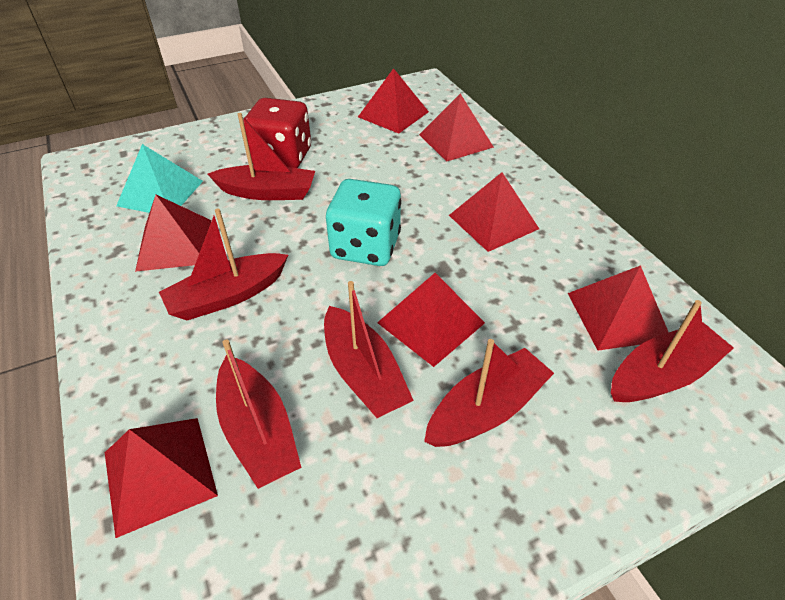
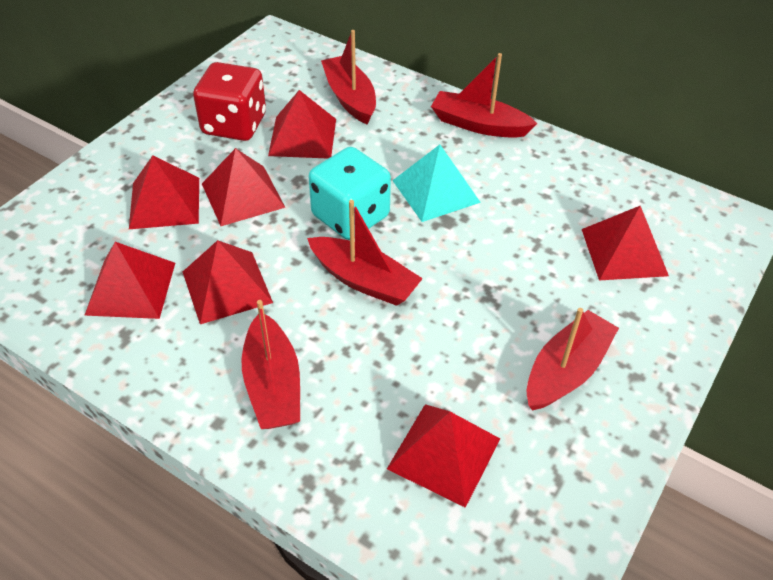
red boat: [159,208,288,320] [208,113,315,200] [216,339,302,489] [324,281,414,418] [424,339,554,447] [611,300,734,402] = 6 -> [242,300,300,429] [307,200,423,306] [321,30,376,125] [431,53,537,138] [527,308,619,410] = 5

